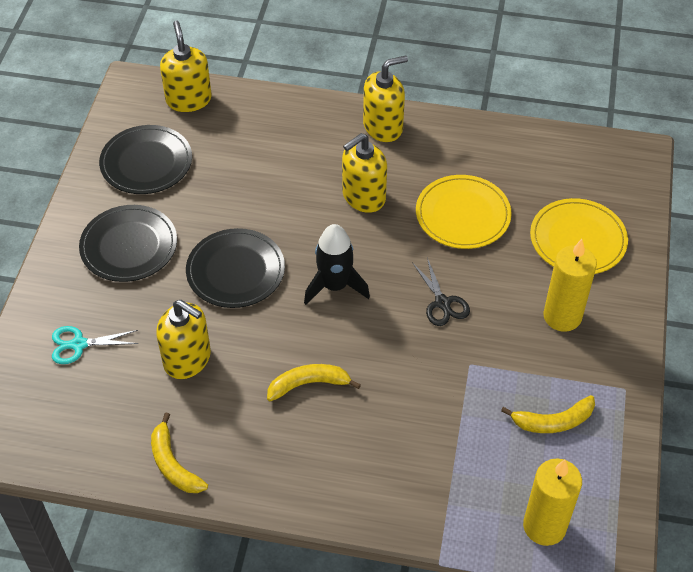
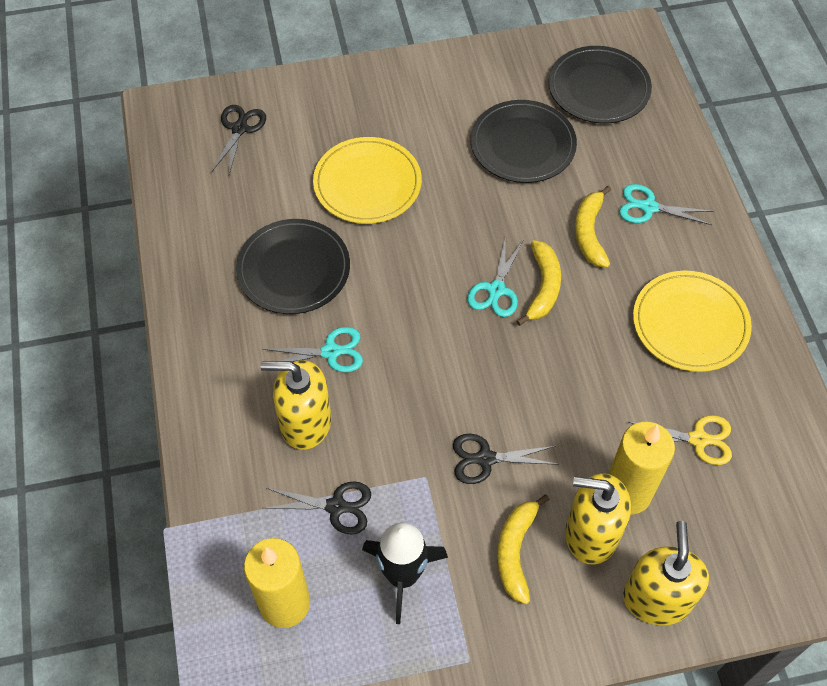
black scissors: [412,258,470,326] = 1 -> [212,105,266,174] [264,481,371,534] [453,434,559,484] = 3
turquoise scissors: [52,326,139,364] = 1 -> [262,327,363,372] [467,236,523,317] [619,184,713,225] = 3
yellow scissors: none = 0 -> [629,415,732,465] = 1
yellow soap dispenser: [156,300,211,379] [160,21,212,112] [342,133,387,213] [363,55,408,142] = 4 -> [260,360,331,450] [565,473,631,565] [623,521,709,625] = 3

